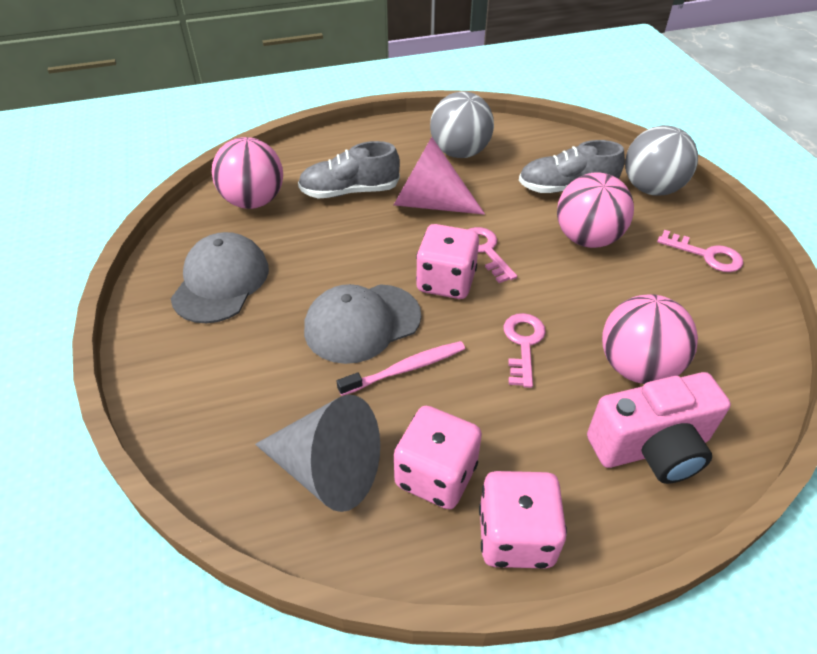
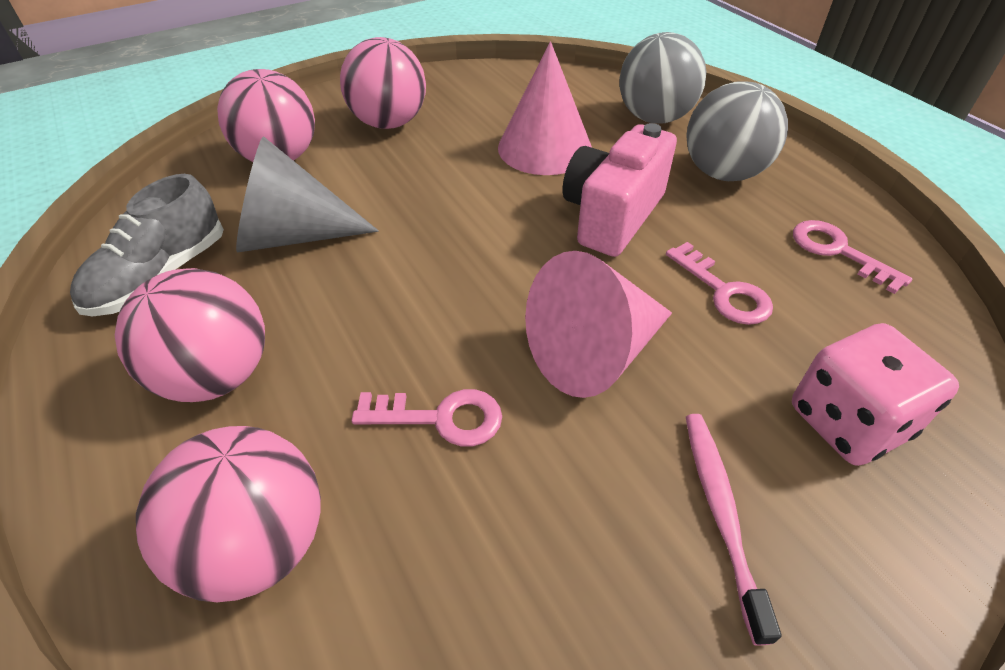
grey cap: [170,232,269,323] [304,284,421,364] = 2 -> none = 0
grey shoe: [298,141,400,199] [519,140,625,193] = 2 -> [70,174,224,316] = 1
pink ball: [212,137,283,209] [557,172,634,248] [602,294,698,384] = 3 -> [115,268,265,402] [136,426,321,602] [217,69,315,162] [340,37,426,129] = 4
pink cone: [394,137,485,215] = 1 -> [498,41,592,175] [525,251,672,398] = 2
pink dice: [394,406,482,509] [416,224,479,299] [479,471,567,569] = 3 -> [792,323,959,466] = 1

